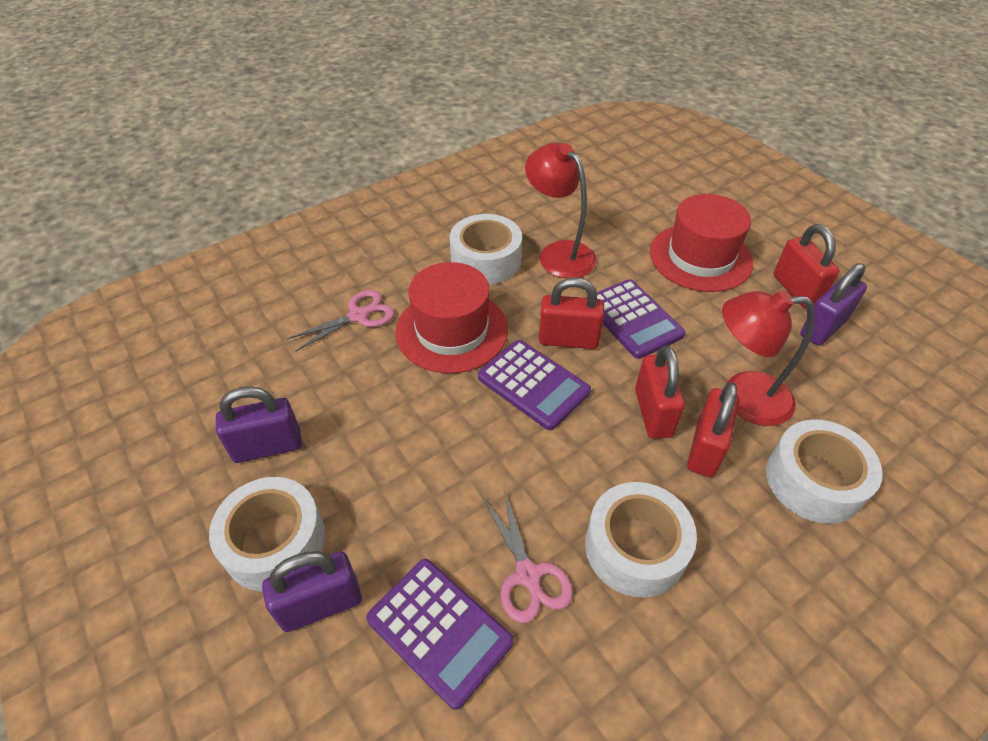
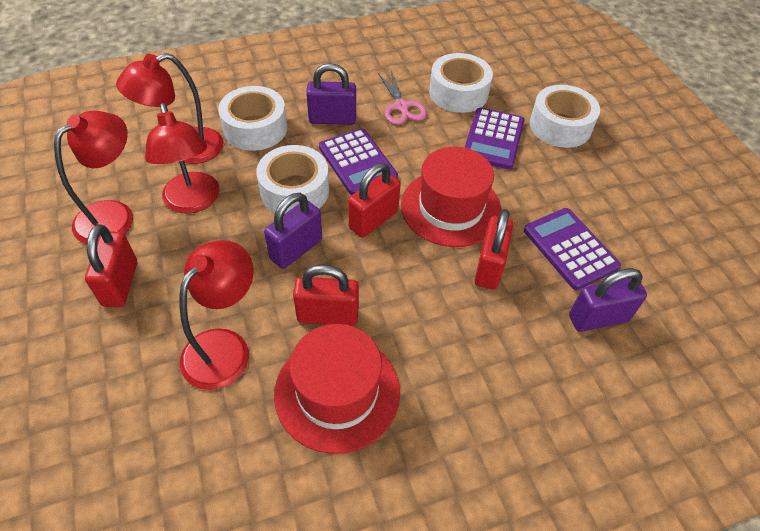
pink scissors: [287,290,395,352] [483,490,573,623] = 2 -> [378,71,427,125] = 1
red lamp: [525,143,597,279] [722,290,815,426] = 2 -> [54,111,133,244] [116,53,223,164] [145,103,220,214] [180,240,254,390] = 4

